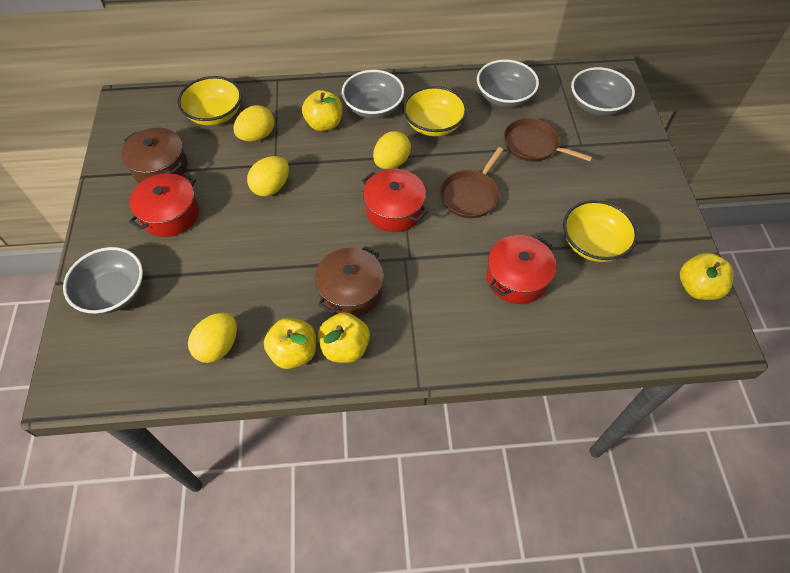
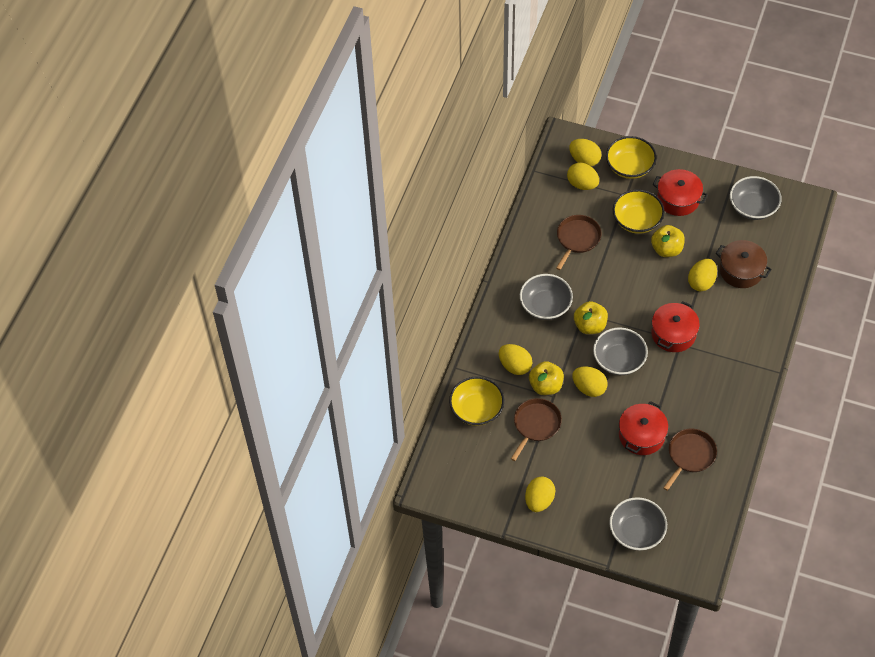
brown pan: [440,147,503,218] [504,118,592,162] = 2 -> [511,398,562,461] [556,215,601,270] [663,429,717,491] = 3
brown pot: [121,128,187,183] [315,246,383,317] = 2 -> [716,240,772,288] = 1
yellow apple: [264,318,316,369] [302,90,343,131] [318,312,370,363] [680,253,733,300] = 4 -> [529,361,564,395] [574,301,608,334] [651,225,685,257] = 3
yellow egg: [188,312,237,363] [233,105,275,142] [247,156,289,196] [373,131,411,169] = 4 -> [499,344,532,375] [525,476,555,512] [567,162,599,190] [569,139,601,166] [572,367,608,397] [688,259,717,291] = 6

